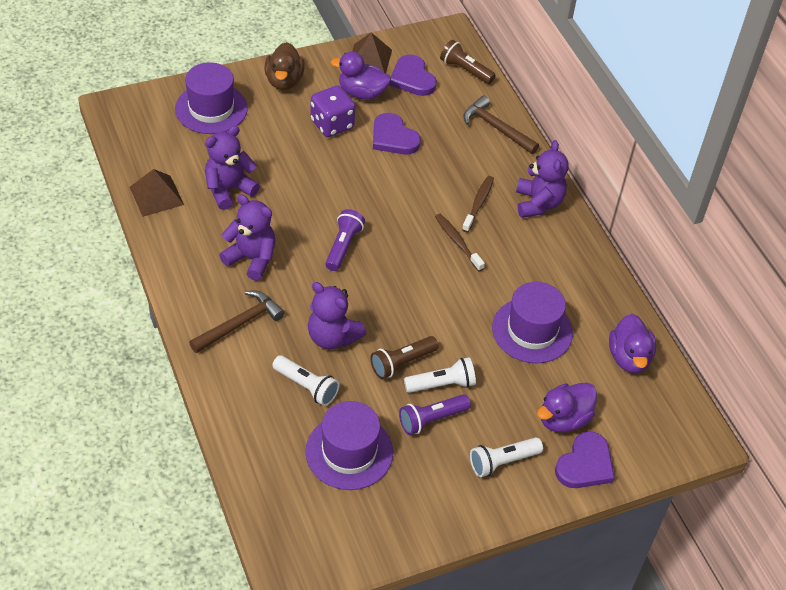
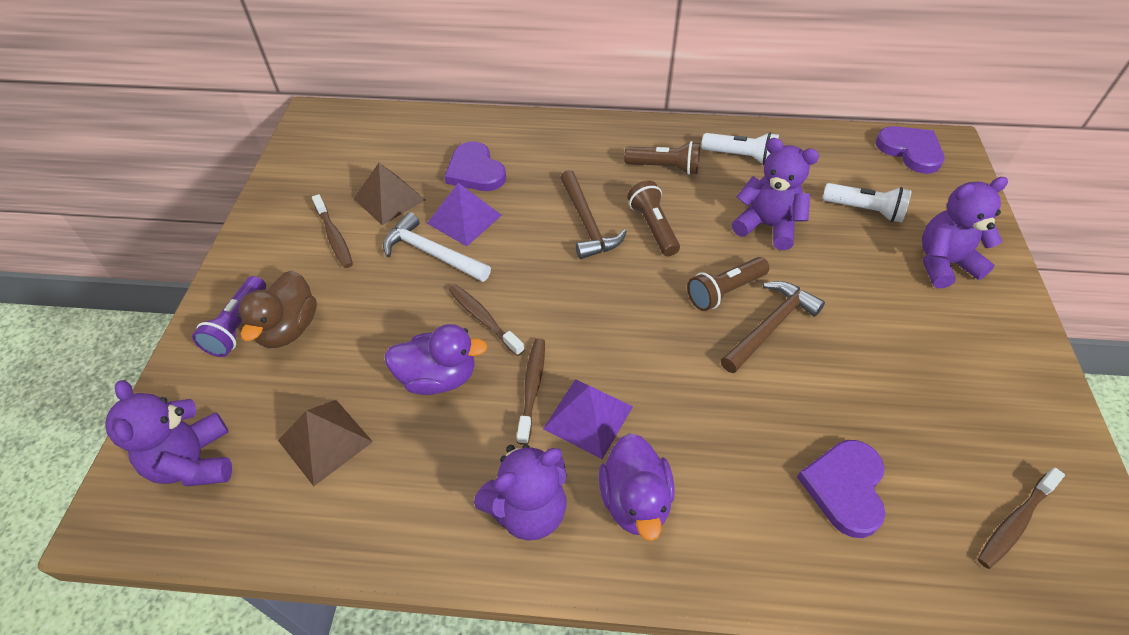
brown flashlight: [370,336,439,379] [440,40,495,84] = 2 -> [624,141,700,175] [627,180,680,256] [687,257,769,311] = 3
brown toothbrush: [435,214,485,272] [462,176,494,232] = 2 -> [312,194,353,268] [448,284,525,356] [517,338,545,445] [978,468,1065,569] = 4
purple dice: [310,85,356,137] = 1 -> none = 0
purple duck: [331,51,391,100] [537,382,597,432] [609,314,656,373] = 3 -> [384,324,488,395] [599,433,675,541] = 2
purple flashlight: [325,209,365,271] [399,394,471,435] = 2 -> [192,276,266,357] = 1
purple hat: [175,62,248,134] [305,401,393,490] [492,282,573,363] = 3 -> none = 0
purple pyramid: none = 0 -> [427,183,502,246] [543,379,633,459] = 2
white flashlight: [272,355,340,406] [404,357,476,393] [470,437,543,477] = 3 -> [701,132,779,165] [823,183,912,223] = 2
white hammer: none = 0 -> [383,212,491,282] = 1

